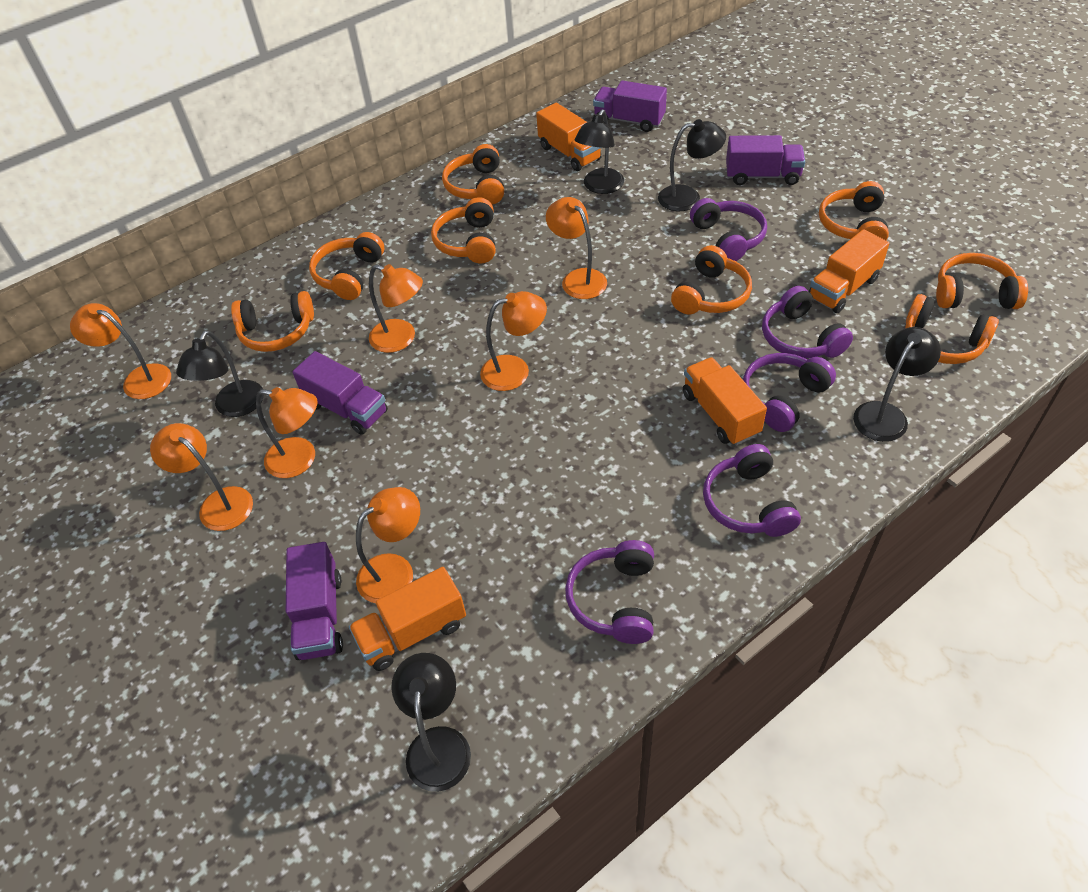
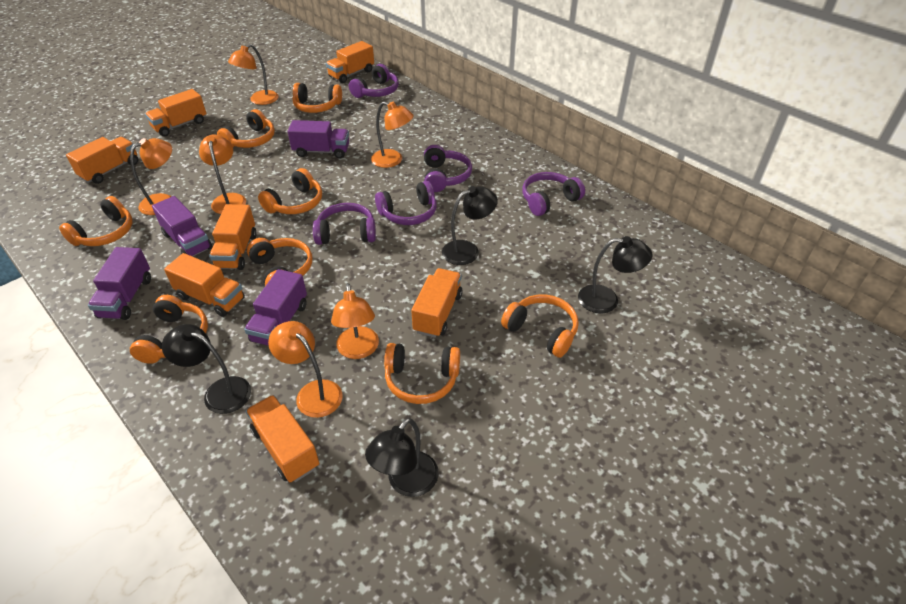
black lamp: [176,330,264,417] [391,653,471,792] [575,109,624,194] [658,119,726,211] [853,327,941,442] = 5 -> [162,324,251,414] [365,418,439,497] [442,186,498,265] [578,236,652,313] = 4
orange lamp: [70,303,171,399] [150,423,253,531] [256,387,318,478] [356,487,420,603] [369,264,423,353] [480,291,547,391] [546,197,607,299] = 7 -> [130,138,172,215] [199,135,246,214] [228,44,278,105] [268,321,343,418] [331,283,379,359] [371,102,414,168] = 6
orange truck: [349,567,466,671] [536,103,602,171] [683,357,767,445] [808,229,889,313] = 4 -> [66,137,139,184] [145,89,207,137] [164,253,245,317] [209,204,257,270] [246,395,319,482] [326,41,374,83] [411,268,463,338] = 7

